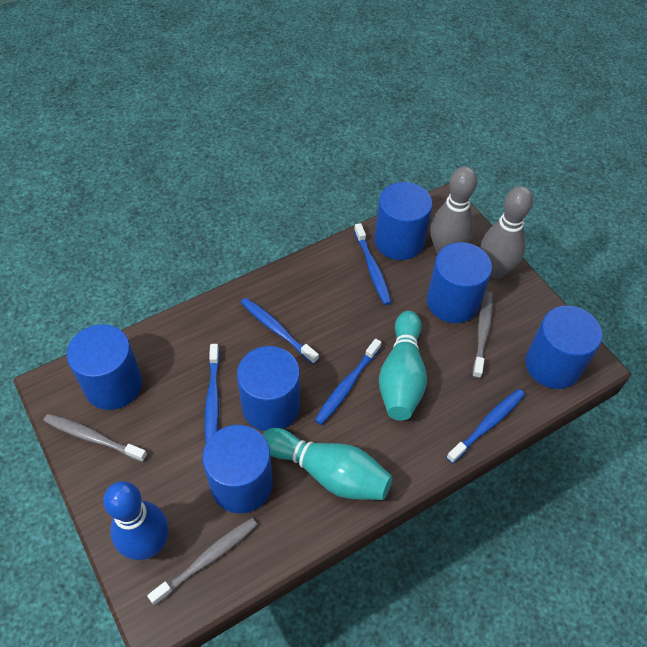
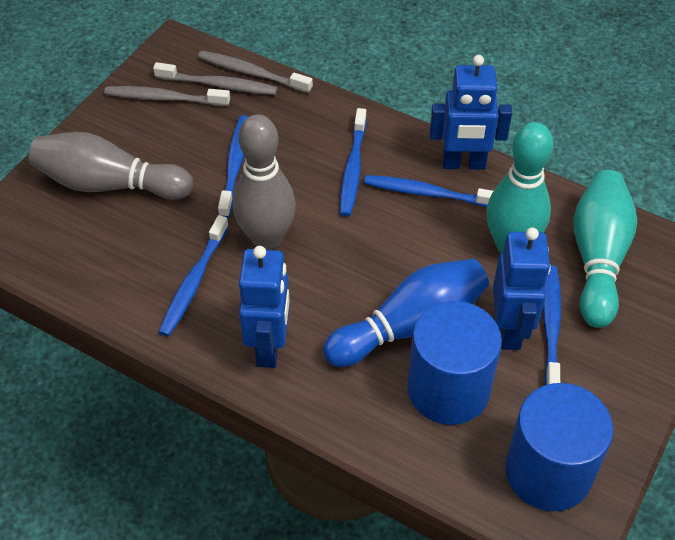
blue cylinder: [67,324,142,410] [202,425,273,513] [237,346,300,431] [374,182,432,260] [427,242,492,323] [525,306,602,389] = 6 -> [407,301,502,425] [505,383,613,511] = 2
blue robot: none = 0 -> [239,246,290,368] [430,55,512,170] [493,227,551,350] = 3

